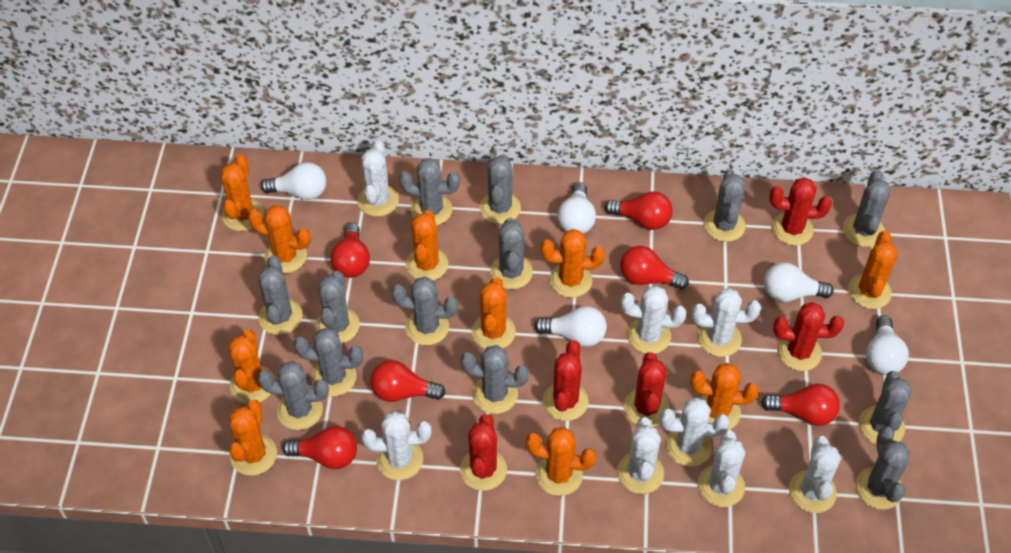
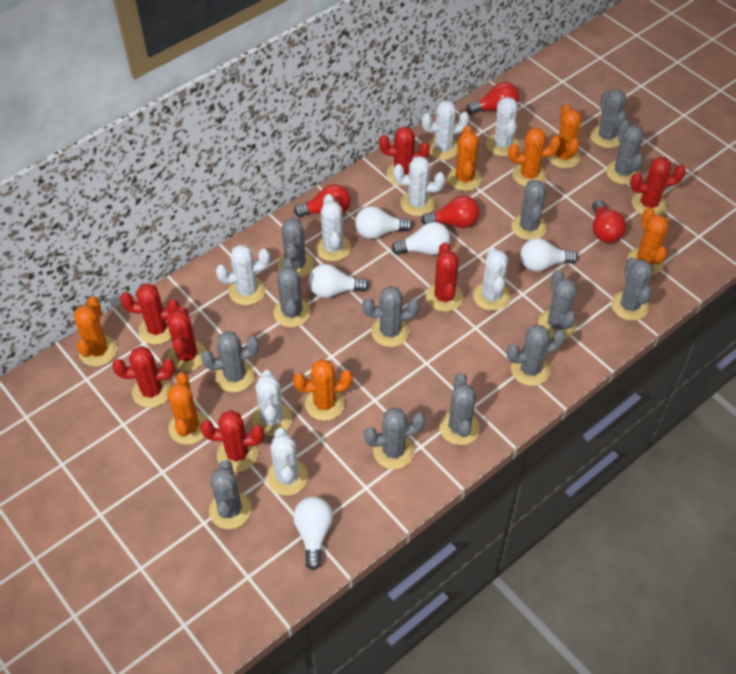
orange cactus: [221,154,264,231] [228,330,275,404] [229,399,277,476] [248,205,311,273] [406,210,448,280] [472,277,516,349] [526,427,596,496] [541,229,605,298] [690,363,759,430] [848,231,898,309] = 10 -> [74,296,117,367] [167,372,208,445] [293,359,353,421] [448,126,482,191] [508,127,561,187] [548,104,582,168] [627,208,668,275] = 7
red cactus: [460,414,507,491] [543,340,589,421] [624,352,670,427] [769,177,832,246] [773,302,844,371] = 5 -> [112,346,175,408] [120,283,180,345] [167,307,206,371] [200,410,264,472] [379,126,430,186] [426,242,463,312] [630,157,686,215] = 7
red light bulb: [282,426,357,469] [331,223,370,278] [370,360,446,402] [605,191,673,230] [620,246,689,289] [761,384,840,426] = 6 -> [294,184,351,217] [421,196,480,228] [466,82,519,114] [592,200,626,243] = 4

